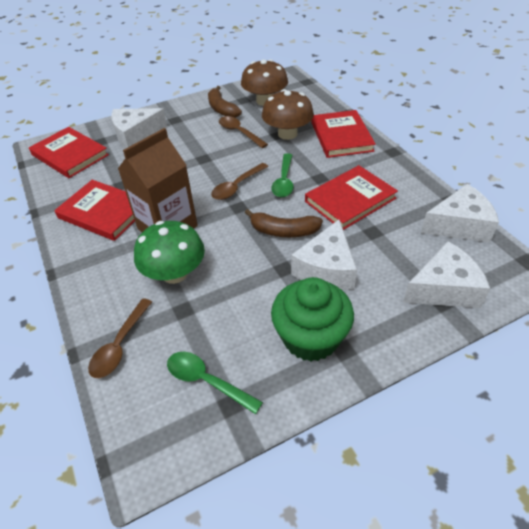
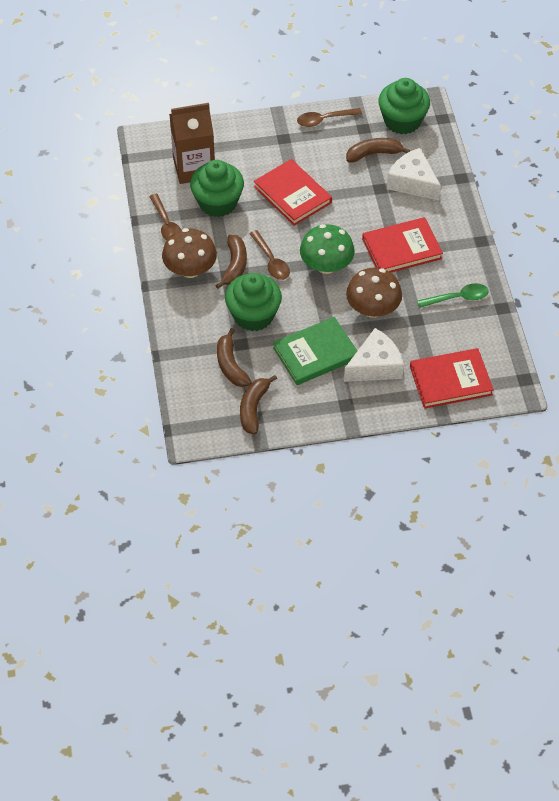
brown banana: [208,86,242,118] [245,209,323,237] = 2 -> [215,235,247,289] [217,328,252,387] [240,375,277,435] [346,138,410,162] = 4
green book: none = 0 -> [273,317,357,385] = 1
green cupcake: [271,277,354,362] = 1 -> [190,160,244,217] [225,273,282,331] [378,78,430,134] = 3
green spoon: [167,352,263,414] [271,153,294,197] = 2 -> [417,283,489,308] = 1
red book: [29,127,109,178] [54,180,135,241] [305,165,398,230] [311,110,376,158] = 4 -> [254,159,332,226] [362,217,443,272] [410,348,494,409] = 3
white cheese: [111,108,167,149] [291,220,357,290] [403,241,490,308] [421,184,499,243] = 4 -> [344,328,404,382] [387,148,441,200] = 2

